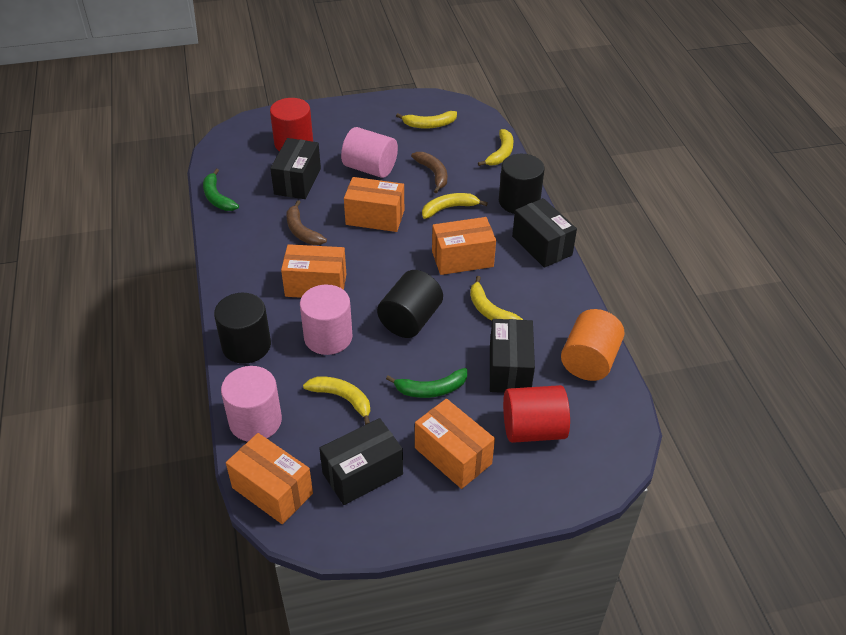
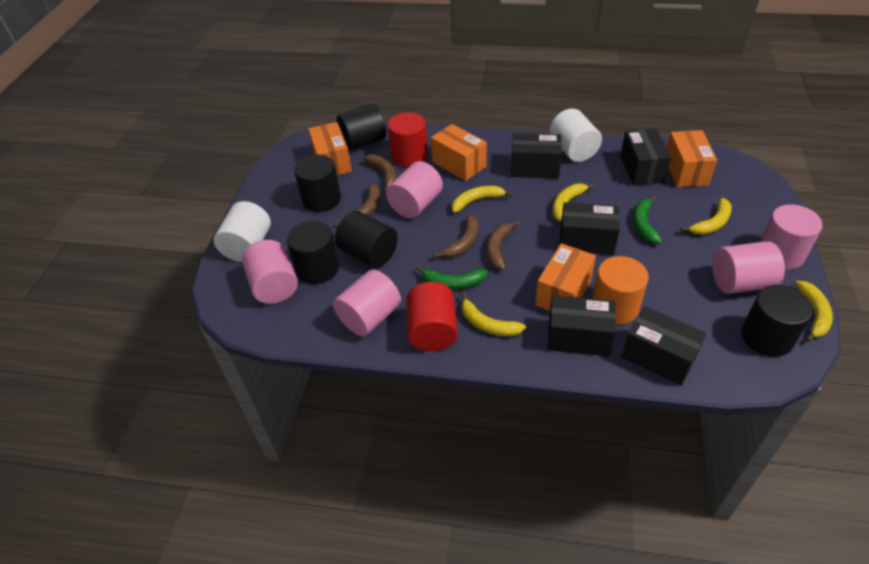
black box: [270,138,321,199] [319,418,403,505] [490,319,535,393] [512,198,577,268] = 4 -> [511,133,562,179] [548,295,616,356] [560,202,620,255] [620,128,671,185] [622,306,706,385] = 5
black cylinder: [214,293,271,364] [377,270,443,338] [499,154,545,214] = 3 -> [287,221,339,284] [294,155,341,212] [335,211,398,268] [337,104,386,150] [741,285,813,357] = 5
brown banana: [286,200,327,245] [411,152,447,193] = 2 -> [338,184,380,224] [363,154,397,193] [433,215,479,258] [487,221,520,270] = 4
orange box: [226,433,313,524] [281,244,346,298] [344,177,404,232] [415,399,495,489] [432,217,496,275] = 5 -> [308,122,352,176] [431,124,487,181] [535,243,596,311] [667,130,717,187] = 4
pink cylinder: [221,366,282,442] [300,284,353,355] [341,127,398,178] = 3 -> [242,240,298,304] [333,269,401,336] [386,161,443,218] [712,241,785,294] [760,204,822,270] = 5
white cylinder: none = 0 -> [214,201,271,262] [550,109,602,162] = 2

